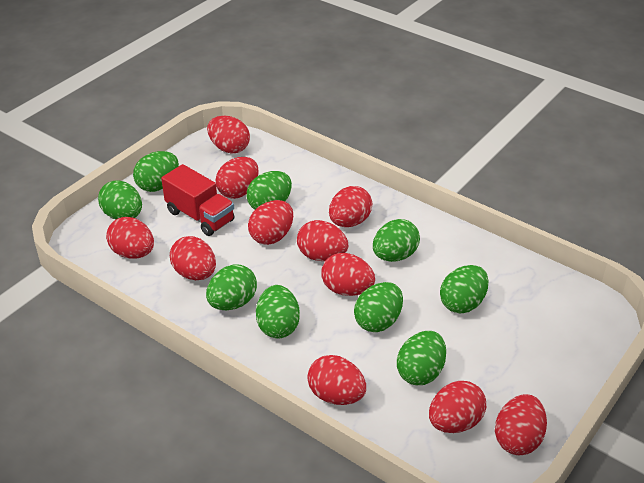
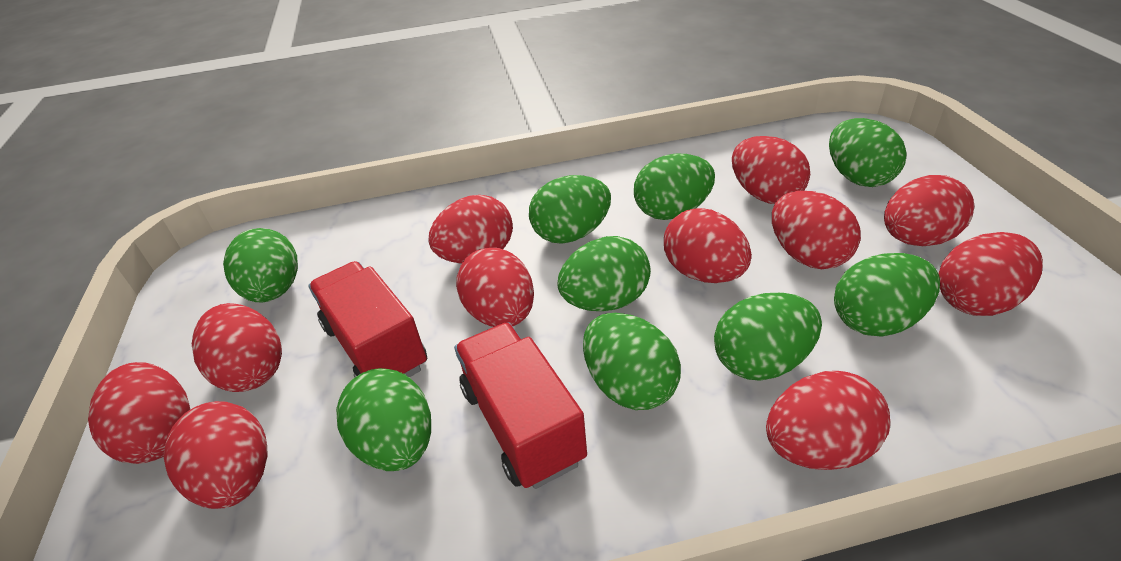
red truck: [161,164,235,236] = 1 -> [308,261,427,377] [454,322,587,489] = 2

